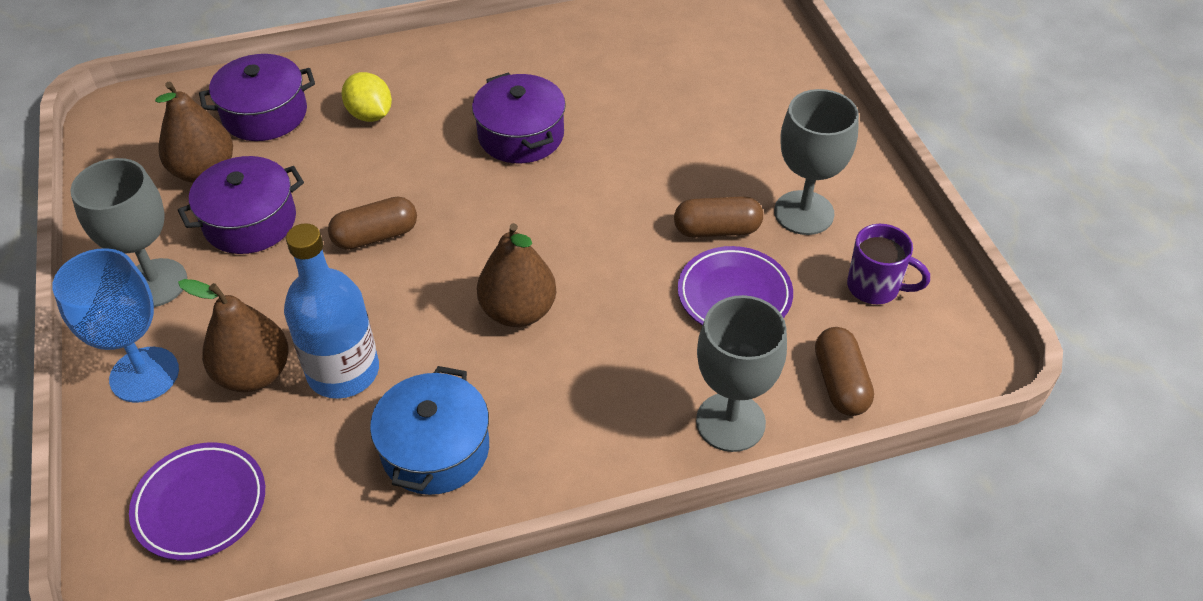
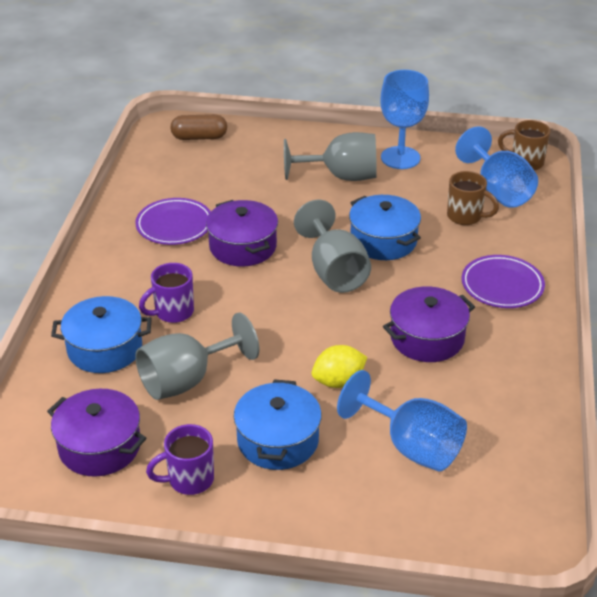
blue bottle: [284,223,379,399] = 1 -> none = 0
blue goblet: [52,248,179,403] = 1 -> [337,370,467,471] [380,70,429,169] [455,127,538,208] = 3
blue pot: [370,366,489,495] = 1 -> [51,296,152,373] [234,379,322,470] [349,195,421,260] = 3
brown capsule: [328,197,417,250] [674,196,763,238] [815,327,874,416] = 3 -> [170,114,227,140] = 1
brown mug: none = 0 -> [447,171,499,225] [498,120,550,171] = 2
brown pear: [155,81,233,183] [178,279,289,392] [477,223,556,327] = 3 -> none = 0
purple mug: [847,224,930,304] = 1 -> [139,263,194,323] [146,424,214,495] = 2

